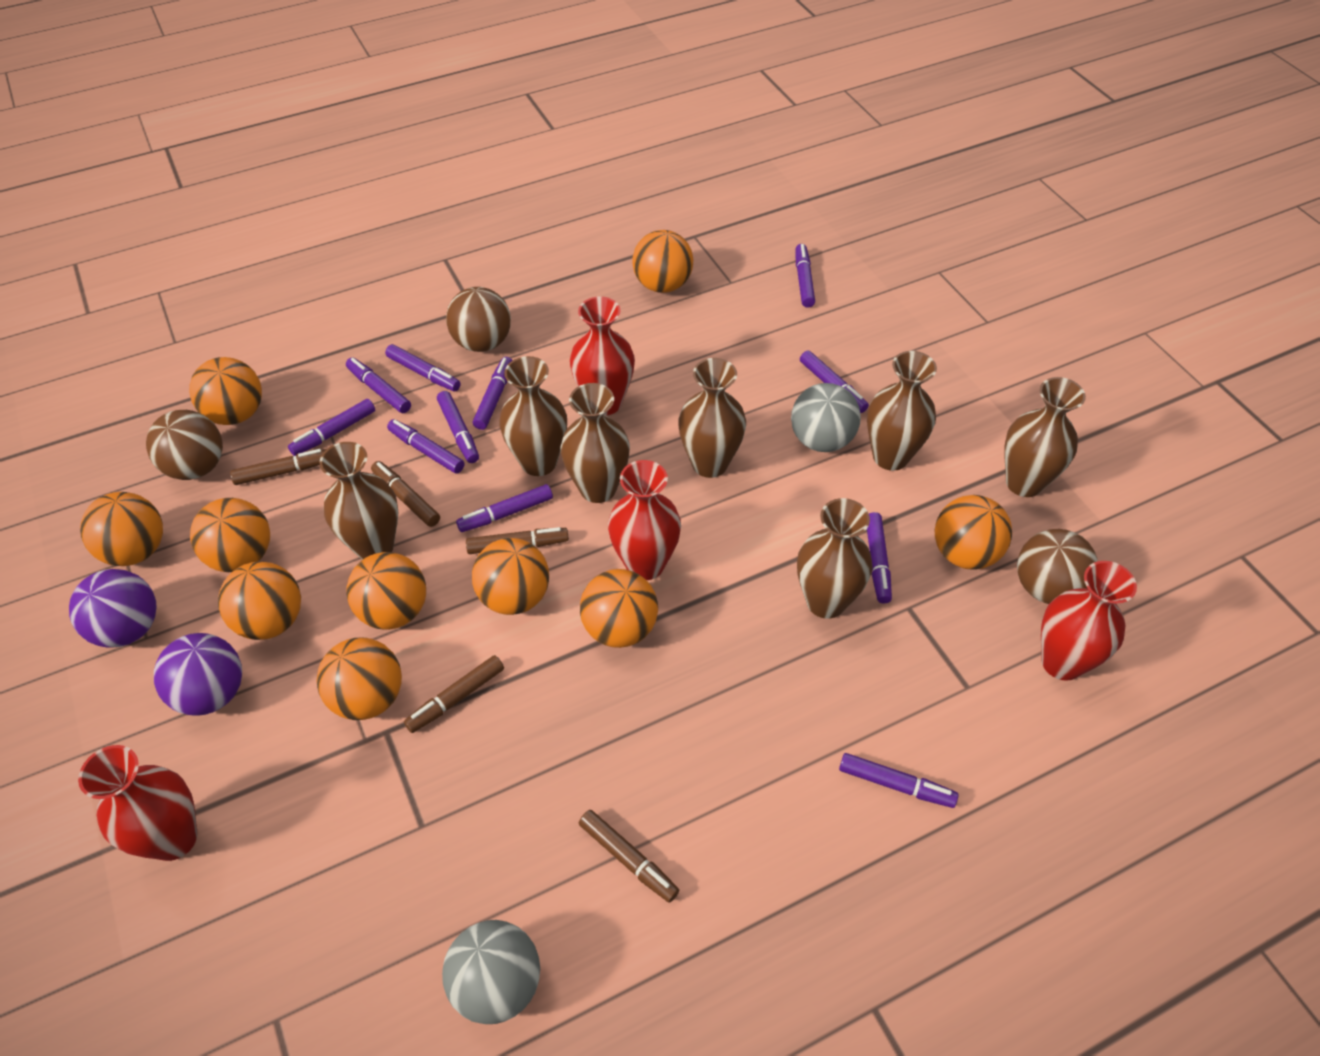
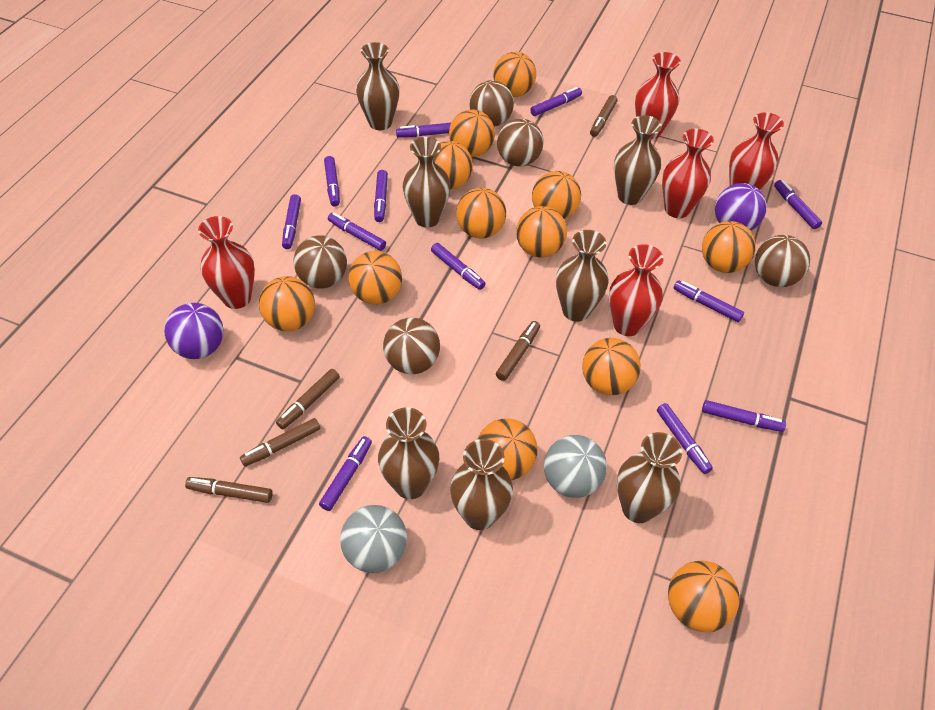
brown ball: [146,410,223,480] [446,287,511,352] [1017,529,1098,604] = 3 -> [293,235,347,288] [383,317,440,374] [469,80,514,127] [497,118,543,166] [755,235,810,287] = 5
orange ball: [80,492,163,566] [189,357,262,425] [190,498,270,572] [218,562,301,640] [317,638,402,720] [346,552,426,630] [472,538,549,615] [580,569,658,648] [632,230,693,293] [935,495,1012,569] = 10 -> [259,276,315,331] [348,251,402,305] [433,141,473,190] [449,109,495,157] [456,188,506,238] [477,418,538,480] [493,52,536,97] [516,206,567,258] [532,171,581,219] [582,338,641,395] [668,561,739,632] [702,221,756,273] = 12
purple marker: [288,399,375,456] [346,357,411,413] [385,344,461,392] [387,419,465,474] [437,391,479,463] [456,484,553,532] [473,357,513,430] [795,244,815,307] [800,350,869,413] [839,753,958,808] [867,512,892,604] = 11 -> [282,194,301,249] [319,436,372,511] [324,156,340,207] [328,213,386,251] [374,170,388,222] [396,122,452,138] [431,243,486,290] [530,87,582,116] [657,403,713,474] [674,280,744,322] [702,400,786,432] [774,180,822,229] = 12
red vase: [78,745,197,861] [570,296,635,416] [608,460,681,580] [1041,561,1137,681] = 4 -> [198,216,255,309] [609,244,663,336] [635,52,681,139] [662,129,714,218] [729,112,784,190] = 5

